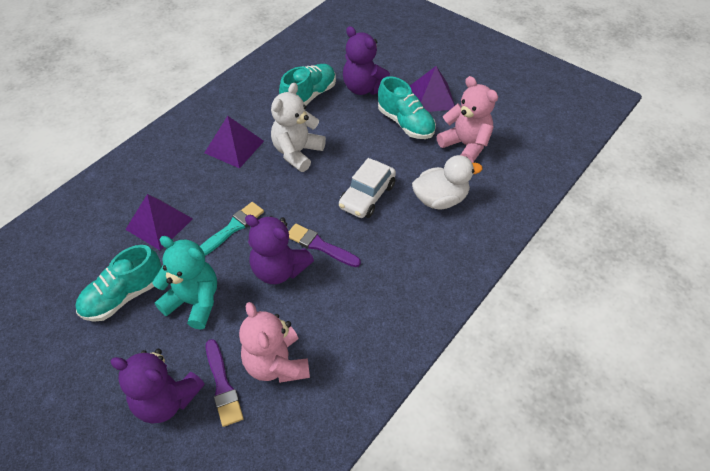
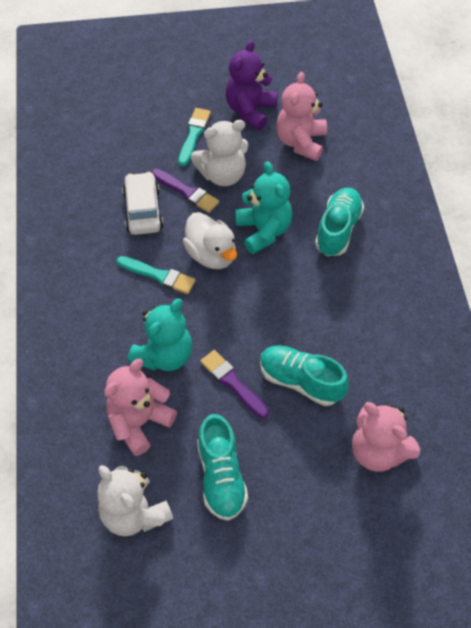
pink teddy bear: [239,302,310,383] [437,76,498,163] = 2 -> [104,359,177,456] [276,72,327,161] [352,402,420,472] = 3
purple pyramid: [125,194,193,251] [204,116,264,169] [410,66,455,112] = 3 -> none = 0
purple teddy bear: [110,349,205,424] [245,215,314,284] [343,26,390,95] = 3 -> [226,40,278,130] = 1
turquoise brush: [200,202,264,255] = 1 -> [117,256,196,294] [178,108,211,166] = 2
turquoise teddy bear: [152,236,217,330] = 1 -> [128,298,192,371] [235,162,292,254] = 2
white teddy bear: [271,83,326,172] = 1 -> [97,465,174,536] [191,120,249,186] = 2

